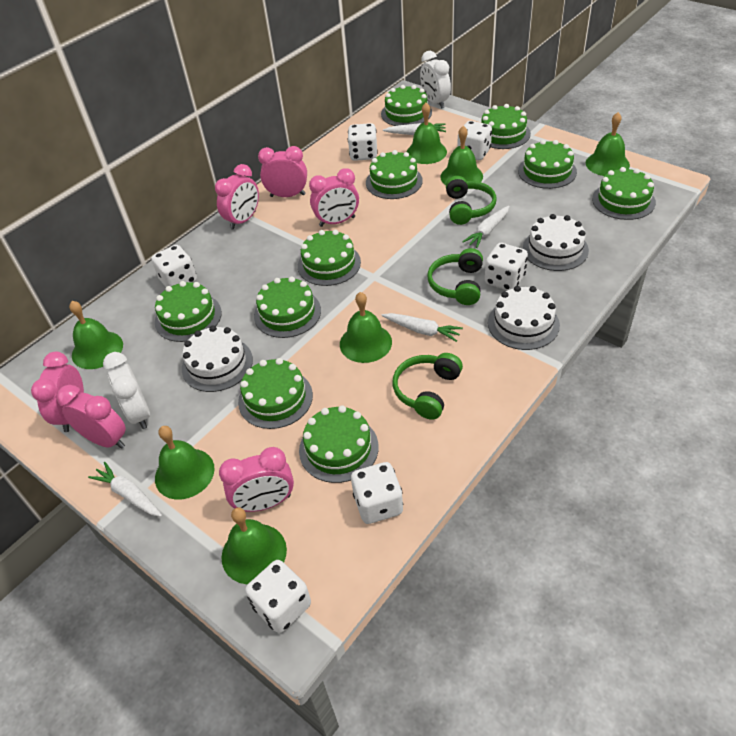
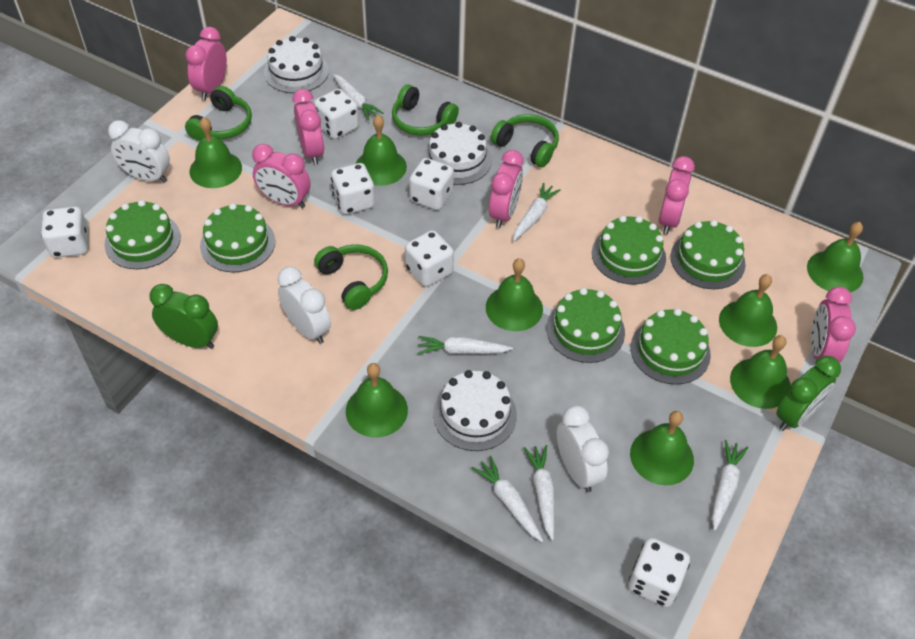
green bell: [69,301,123,369] [155,426,214,500] [221,507,287,584] [340,292,392,363] [407,103,447,164] [440,126,483,185] [586,112,630,176] = 7 -> [189,117,242,188] [346,363,408,437] [356,115,407,186] [486,258,543,331] [630,411,694,485] [719,274,777,347] [730,335,791,409] [807,222,863,292] = 8
green cake: [155,281,222,342] [238,358,313,429] [254,276,321,338] [298,230,361,286] [299,405,379,483] [366,150,423,199] [381,85,432,126] [481,104,531,149] [518,140,577,189] [592,167,656,220] = 10 -> [105,200,181,269] [200,203,275,272] [546,288,625,363] [592,216,666,284] [631,308,711,385] [670,220,746,289] = 6
green clock: none = 0 -> [149,284,218,349] [776,356,841,431] = 2
green headphones: [393,353,463,420] [427,248,483,305] [446,176,496,225] = 3 -> [185,86,252,141] [314,244,388,310] [392,84,459,136] [491,114,559,167] = 4
white carrot: [88,462,162,517] [382,313,463,342] [383,123,446,135] [462,206,509,248] = 4 -> [333,74,383,121] [418,336,513,354] [472,456,543,542] [513,183,561,241] [524,445,555,541] [712,440,748,530] = 6
white clock: [103,352,150,429] [420,51,451,109] = 2 -> [108,120,170,183] [278,267,331,344] [557,405,609,492] = 3

